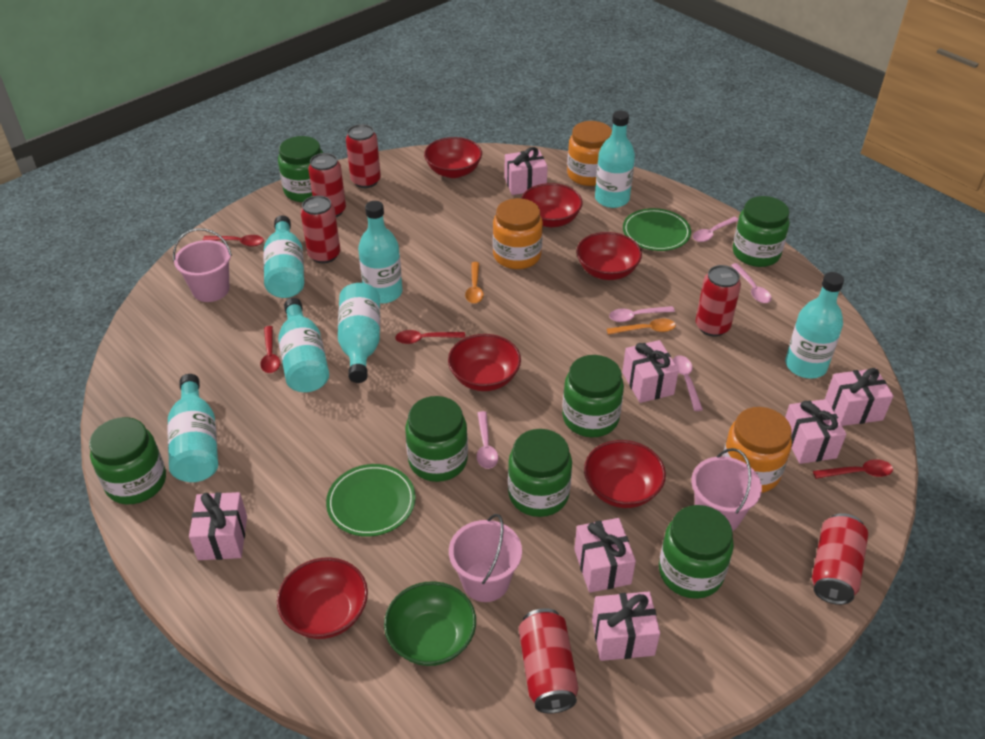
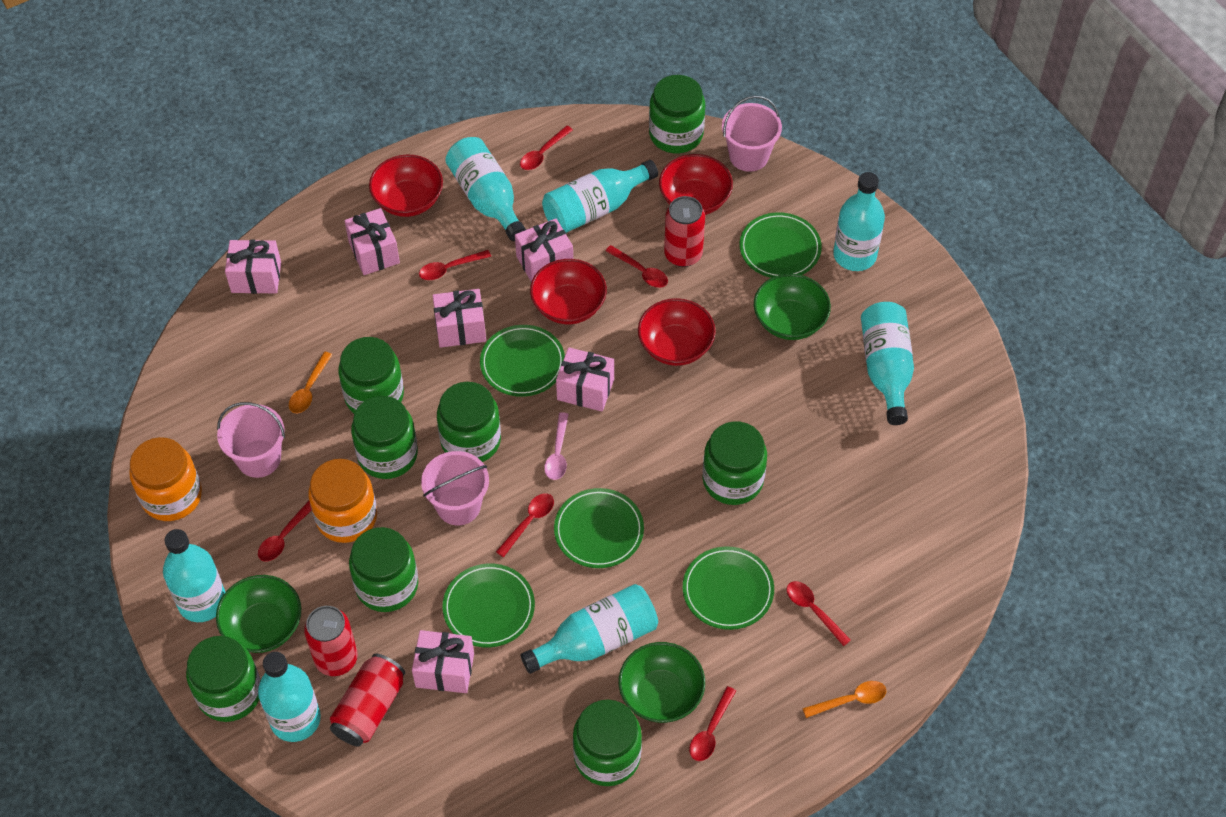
green bowl: [384,581,476,666] = 1 -> [216,575,301,653] [619,642,705,723] [754,274,831,340] = 3
green jar: [89,417,166,504] [278,136,323,202] [405,396,468,482] [508,429,572,517] [562,355,624,437] [659,505,734,599] [733,196,790,267] = 7 -> [186,636,261,722] [338,337,404,414] [349,527,418,612] [351,396,418,479] [437,382,501,462] [573,700,642,786] [649,75,705,153] [703,421,767,505] = 8
green plate: [326,464,416,537] [623,208,691,251] = 2 -> [442,563,535,647] [480,325,565,397] [554,488,644,568] [683,546,774,630] [740,212,822,278] = 5
orange jar: [493,198,543,269] [567,121,612,186] [722,407,792,493] = 3 -> [129,437,202,521] [308,459,377,543] = 2
pink gift: [189,492,247,560] [504,147,548,195] [574,518,636,593] [592,592,660,661] [622,340,679,403] [785,399,846,464] [825,368,893,426] = 7 -> [225,240,281,294] [345,208,400,275] [412,630,474,693] [433,289,486,348] [515,218,573,282] [556,347,614,412] = 6
pink spoon: [477,411,498,469] [609,306,675,322] [673,355,703,411] [693,217,738,242] [731,263,772,303] = 5 -> [544,412,569,480] = 1
red bowl: [277,557,368,639] [424,137,482,178] [448,334,521,391] [522,183,583,227] [576,232,642,280] [584,440,666,508] = 6 -> [369,155,443,217] [530,259,607,324] [638,298,716,366] [659,154,733,215] = 4
red can: [300,195,340,263] [308,153,346,217] [346,124,381,188] [519,608,578,713] [696,265,741,336] [812,513,868,605] = 6 -> [304,606,358,676] [330,654,405,747] [664,196,705,267] = 3
red spoon: [203,235,264,247] [260,326,280,373] [395,330,465,344] [813,459,893,479] = 4 -> [258,501,311,561] [419,250,491,280] [496,493,554,557] [520,126,573,170] [606,245,668,288] [689,686,736,761] [787,581,851,646] = 7

